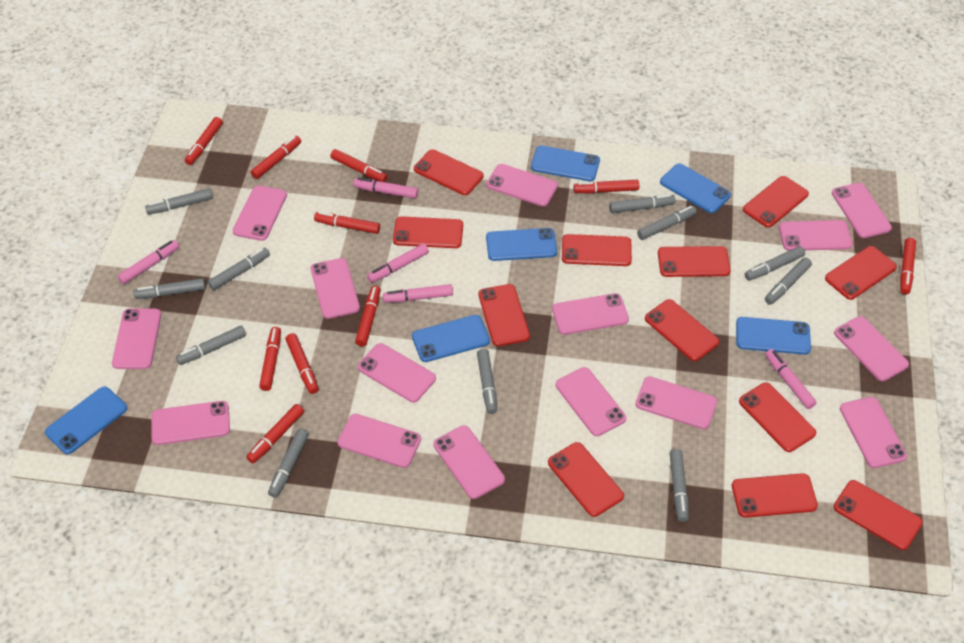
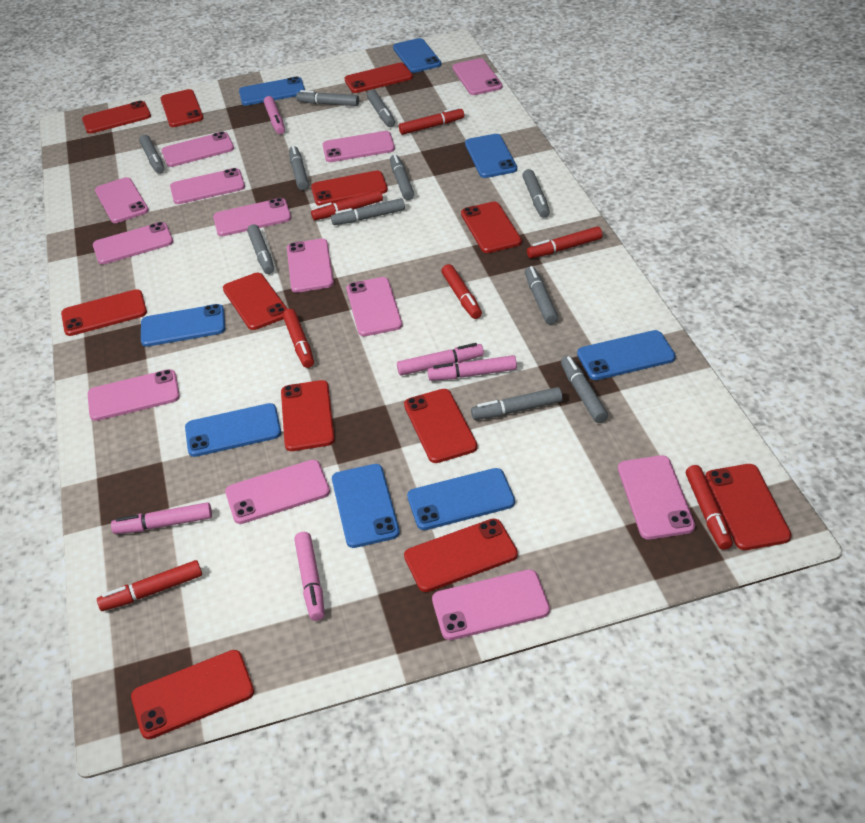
blue phone: [45,386,127,454] [412,315,490,362] [486,228,557,261] [531,145,600,181] [660,163,731,213] [736,317,811,355] = 6 -> [141,304,225,347] [185,403,281,457] [239,76,305,106] [332,464,400,548] [393,38,442,73] [407,468,515,530] [465,134,517,178] [577,330,676,380] = 8
pink phone: [112,309,161,369] [151,401,230,445] [233,185,287,241] [311,258,360,319] [337,414,421,468] [358,343,436,402] [434,425,505,499] [486,164,558,206] [552,293,629,335] [556,367,626,436] [635,376,717,429] [779,220,853,251] [832,183,892,238] [834,316,909,381] [840,397,907,468] = 15 -> [88,369,180,421] [93,222,173,264] [95,177,149,223] [162,131,234,167] [170,168,245,204] [213,198,291,236] [225,460,330,524] [287,239,334,293] [322,131,395,162] [346,277,402,336] [432,569,550,640] [452,58,503,95] [618,455,695,540] = 13
red marker: [185,117,223,165] [246,404,304,463] [251,136,301,179] [259,327,281,391] [285,333,319,394] [314,212,380,234] [330,149,387,182] [355,286,381,346] [573,180,639,194] [900,238,916,295] = 10 -> [97,560,202,611] [283,309,314,368] [311,189,383,220] [399,107,464,135] [441,264,482,319] [527,226,603,258] [686,465,733,550] = 7

